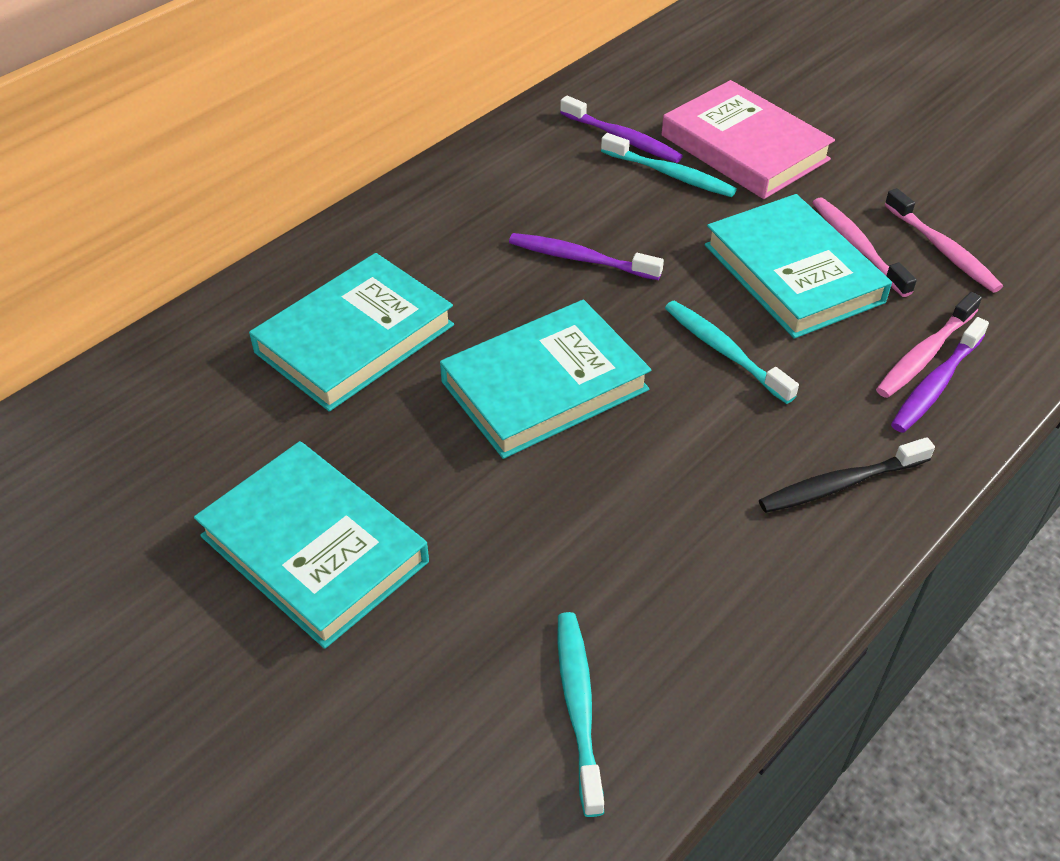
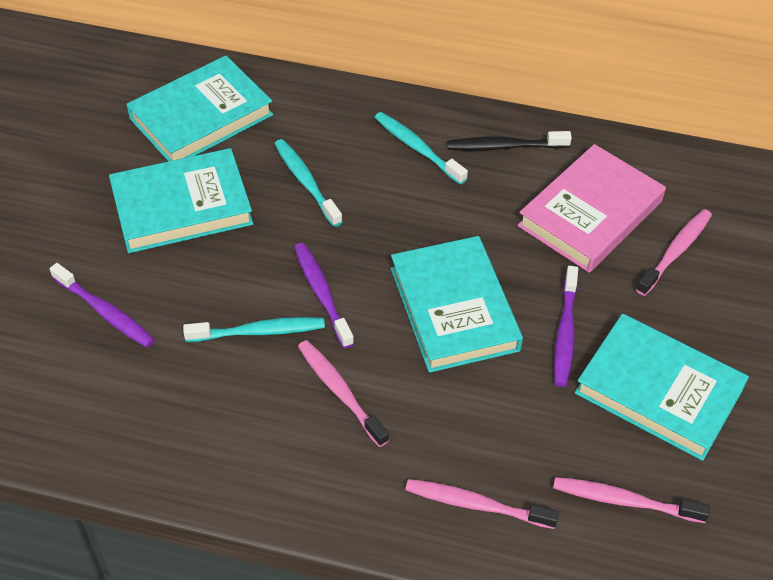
pink toothbrush: [812,197,917,297] [876,292,982,398] [885,188,1003,293] = 3 -> [298,340,389,447] [405,479,559,529] [553,477,710,523] [636,209,712,296] = 4

